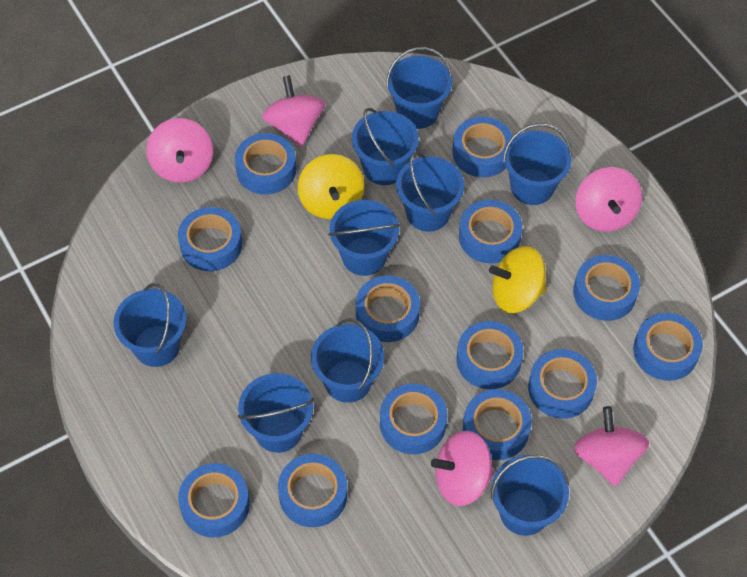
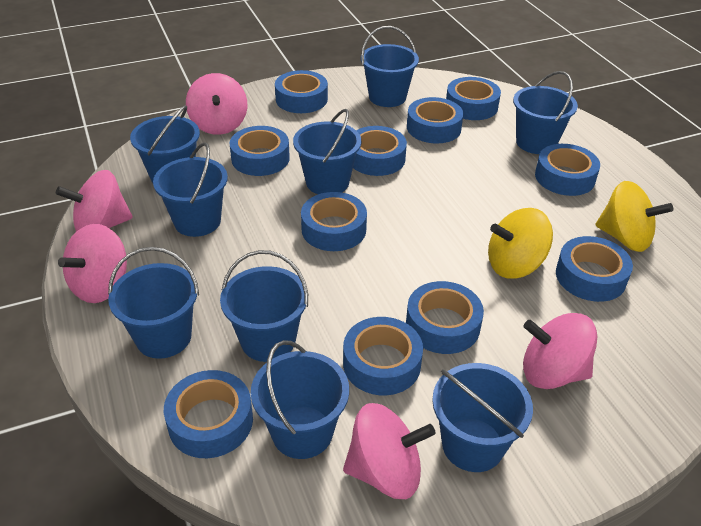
blue tape: [178,207,242,271] [178,464,250,537] [235,133,296,195] [278,454,347,527] [356,276,420,342] [380,384,447,454] [452,117,513,177] [456,321,523,389] [459,200,522,263] [463,389,532,460] [528,349,597,419] [573,255,640,321] [633,313,703,381] = 13 -> [164,370,253,458] [229,126,290,176] [275,70,328,113] [301,192,367,251] [343,317,423,395] [353,126,407,176] [406,281,484,354] [407,97,464,143] [446,77,501,120] [535,144,600,196] [556,236,633,302] = 11

